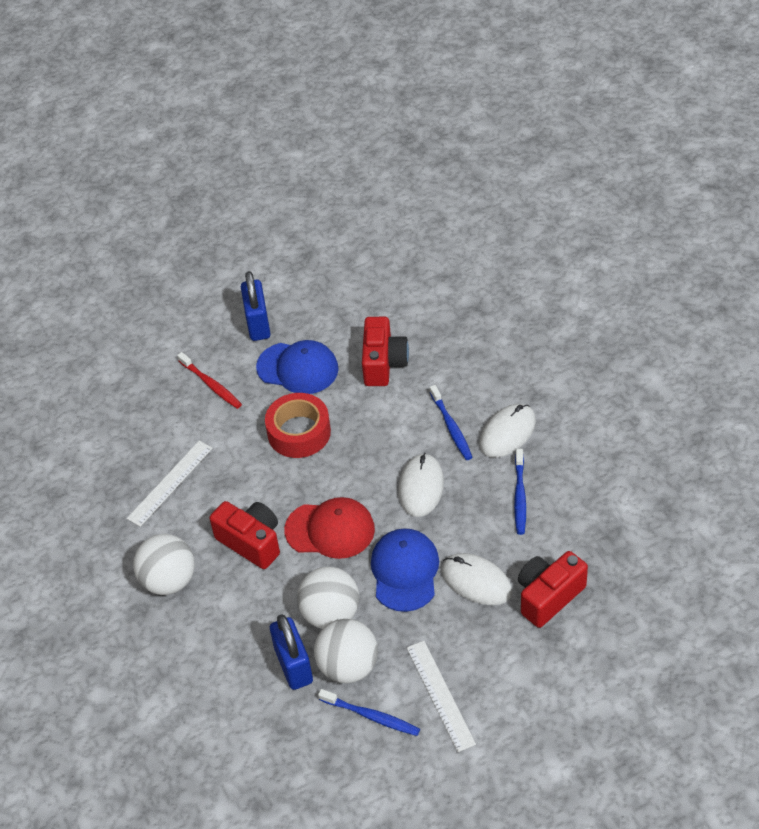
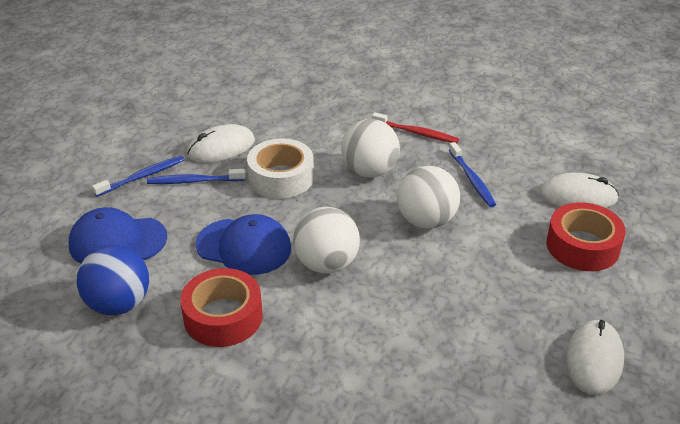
blue ball: none = 0 -> [77,245,149,315] = 1
blue padlock: [241,271,271,341] [270,614,313,690] = 2 -> none = 0
red camera: [209,501,280,569] [362,317,409,386] [518,551,588,628] = 3 -> none = 0
red cap: [284,497,375,559] = 1 -> none = 0
red tape: [265,393,331,458] = 1 -> [180,268,263,347] [547,202,626,271] = 2
white ruler: [127,441,213,527] [407,641,476,752] = 2 -> none = 0
white tape: none = 0 -> [247,138,314,199] = 1

